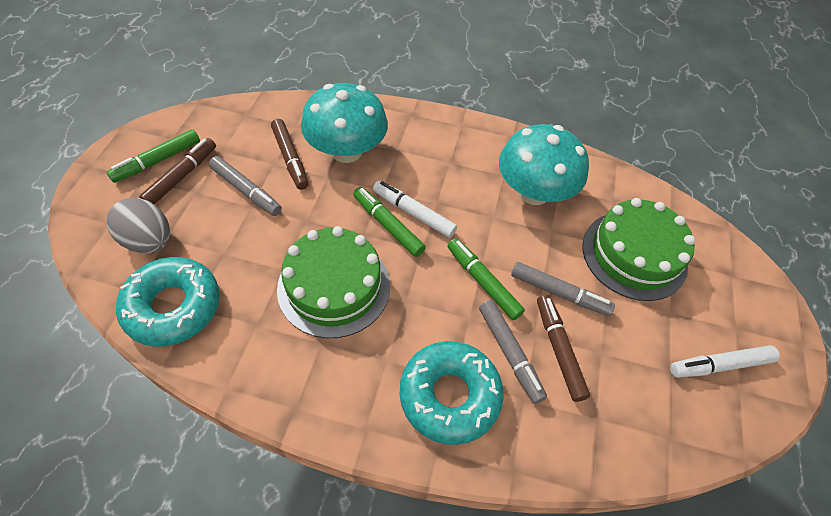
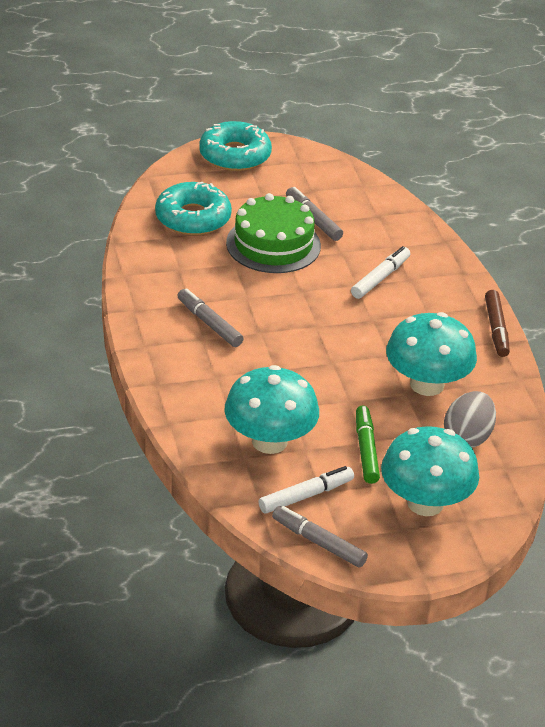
brown marker: [139,138,216,204] [271,119,309,190] [537,295,590,402] = 3 -> [485,290,510,357] = 1
green cake: [277,226,390,338] [582,198,695,301] = 2 -> [226,193,321,273] = 1
green marker: [107,129,200,183] [353,187,426,257] [447,238,525,320] = 3 -> [356,406,380,484] = 1
turquoise mushroom: [301,83,388,163] [499,124,589,205] = 2 -> [224,365,319,454] [381,426,479,516] [386,312,477,396] = 3

